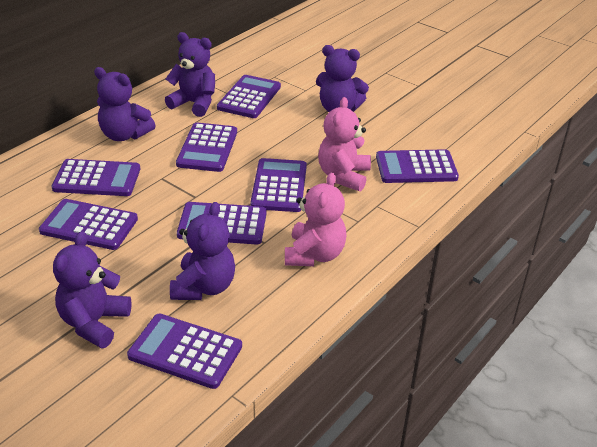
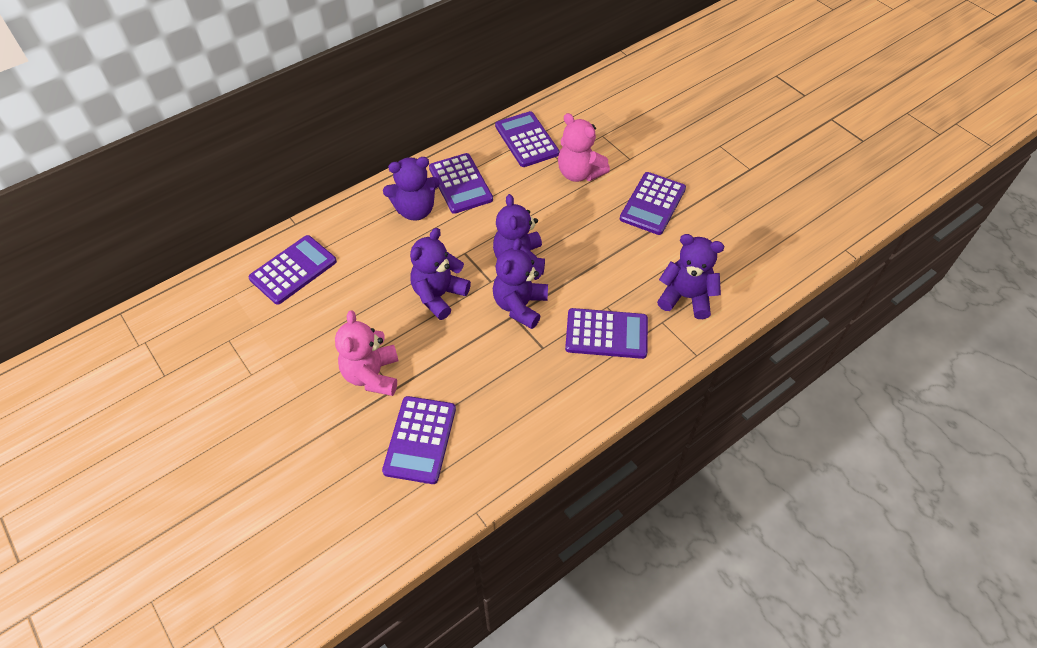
purple calculator: [39,199,138,250] [51,159,140,196] [127,314,242,389] [176,122,237,172] [177,202,266,244] [217,75,281,118] [250,158,307,212] [376,149,459,183] = 8 -> [248,235,337,305] [382,396,456,484] [429,153,493,214] [495,111,559,167] [565,308,648,359] [620,172,686,235] = 6

